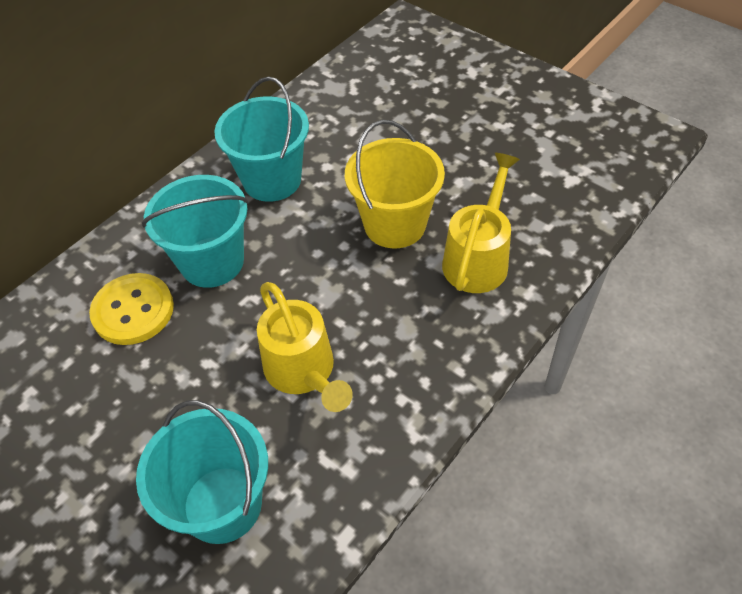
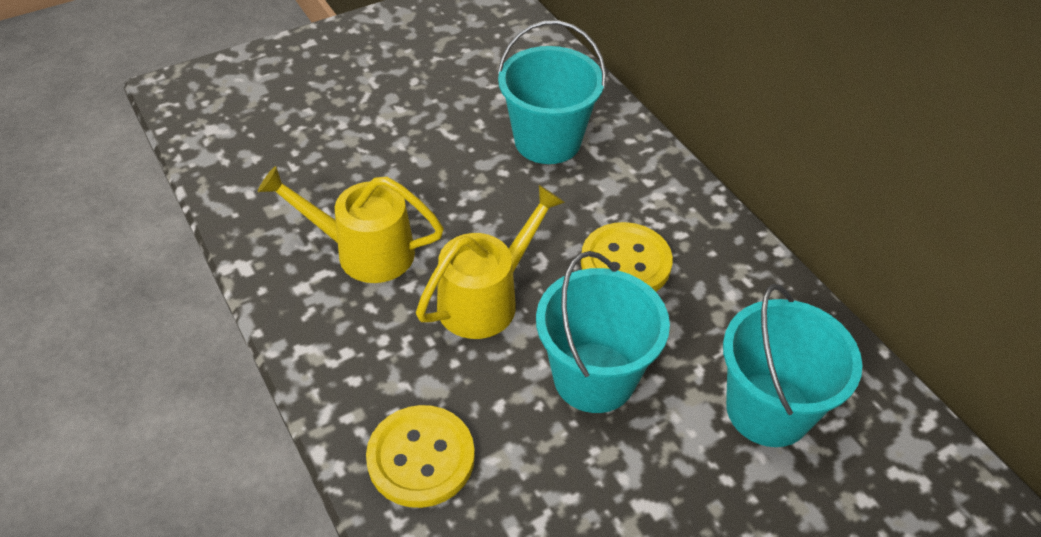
yellow bucket: [345,120,445,249] = 1 -> none = 0
yellow button: [89,273,174,345] = 1 -> [366,405,475,508] [581,222,673,292] = 2

